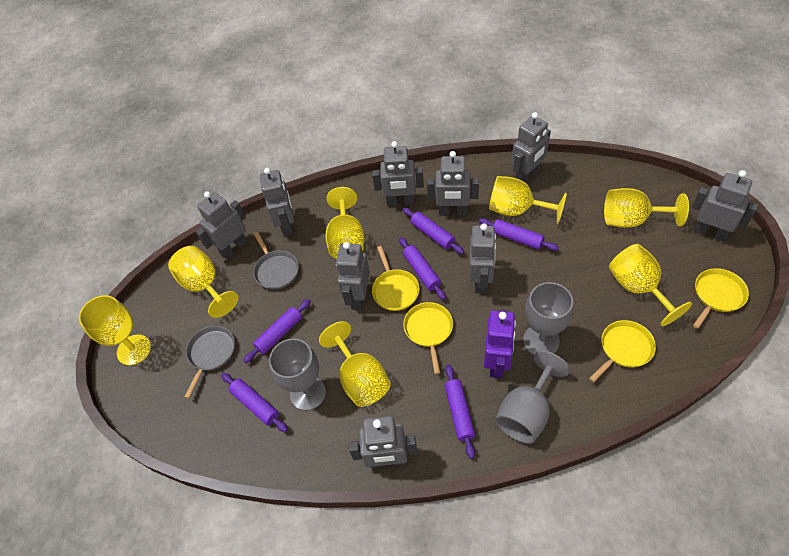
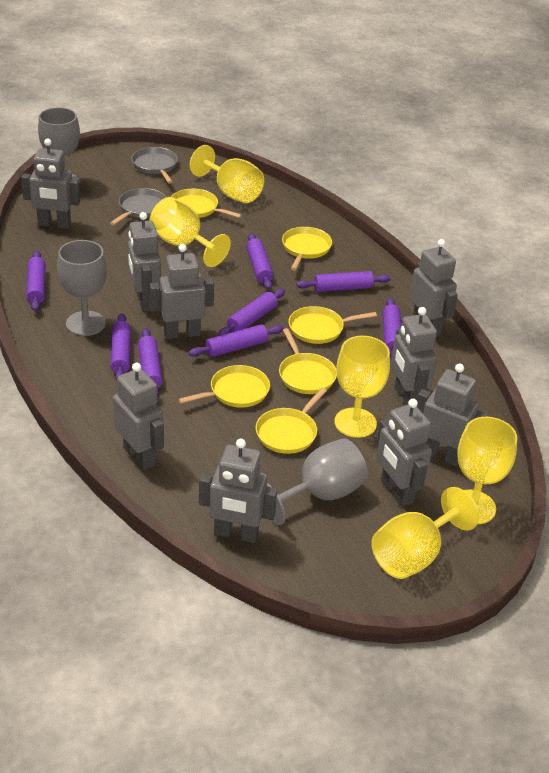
purple robot: [484,310,516,378] = 1 -> none = 0
purple rolling pin: [221,373,288,432] [243,299,311,363] [399,237,446,300] [402,208,464,254] [444,365,475,459] [479,218,559,251] = 6 -> [26,251,45,311] [111,313,131,380] [138,328,163,397] [189,324,284,357] [218,289,285,336] [246,233,273,290] [296,271,391,292] [382,297,401,359] = 8
yellow goblet: [79,295,151,365] [168,246,238,318] [319,321,391,407] [325,187,364,259] [489,176,567,224] [604,188,689,228] [609,244,692,326] = 7 -> [149,197,231,267] [190,145,264,203] [334,336,390,438] [372,487,479,579] [458,417,517,524] = 5
yellow pan: [372,246,420,311] [403,302,453,374] [589,320,656,382] [693,268,749,329] = 4 -> [171,189,242,218] [178,365,270,408] [256,388,327,454] [279,328,337,394] [282,227,332,271] [289,306,377,344] = 6

